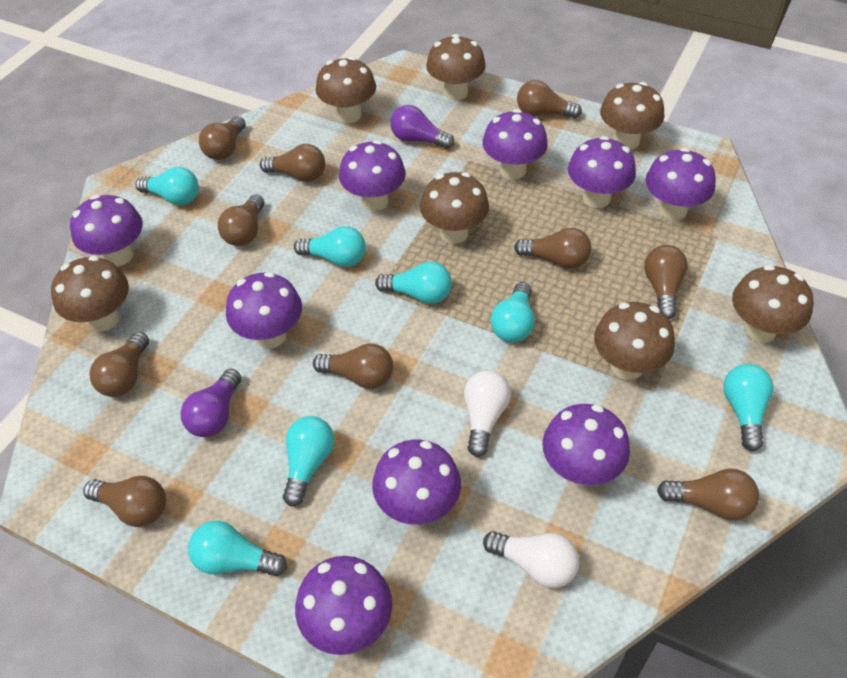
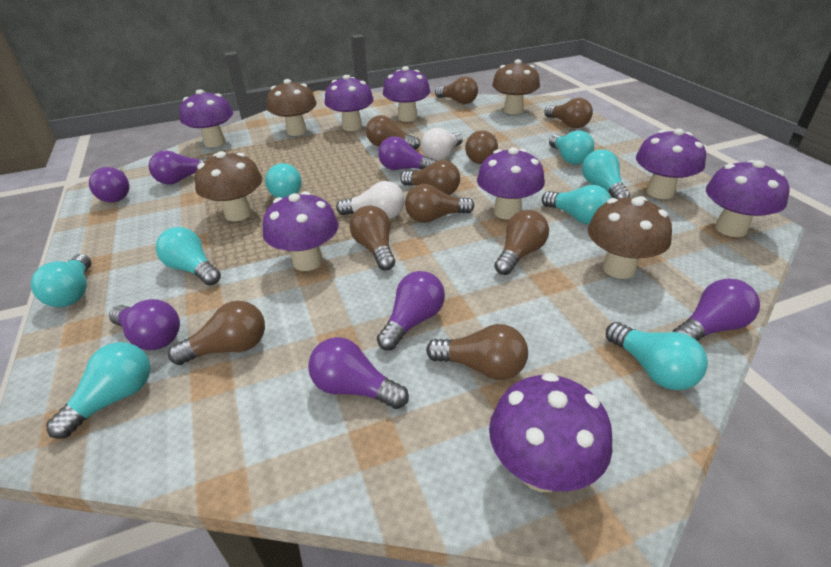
brown mushroom: [51,256,129,331] [316,57,376,123] [420,172,489,244] [426,34,486,100] [594,302,675,380] [600,82,664,150] [732,265,813,343] = 7 -> [195,151,262,221] [267,79,317,136] [492,59,540,115] [588,196,672,279] = 4
purple light bulb: [180,369,241,437] [390,105,454,149] = 2 -> [89,167,129,203] [109,299,180,350] [149,150,209,185] [308,337,409,409] [377,271,445,350] [378,136,437,170] [672,279,760,341] = 7
purple mushroom: [70,195,143,266] [226,272,302,348] [295,556,392,655] [339,140,406,211] [372,440,461,525] [482,109,548,180] [543,404,630,486] [568,136,636,208] [645,148,716,220] = 9 -> [179,89,233,147] [263,191,338,271] [325,75,374,131] [383,66,430,122] [477,147,545,220] [489,373,613,492] [636,128,706,199] [706,160,790,237] = 8
turquoise light bulb: [136,167,199,205] [188,521,287,576] [283,416,334,507] [294,226,366,267] [375,262,452,304] [491,282,535,342] [723,364,773,451] = 7 -> [31,254,91,307] [46,342,150,439] [156,227,221,285] [265,163,302,198] [542,185,611,225] [549,130,594,165] [582,149,630,199] [606,322,708,390] = 8

